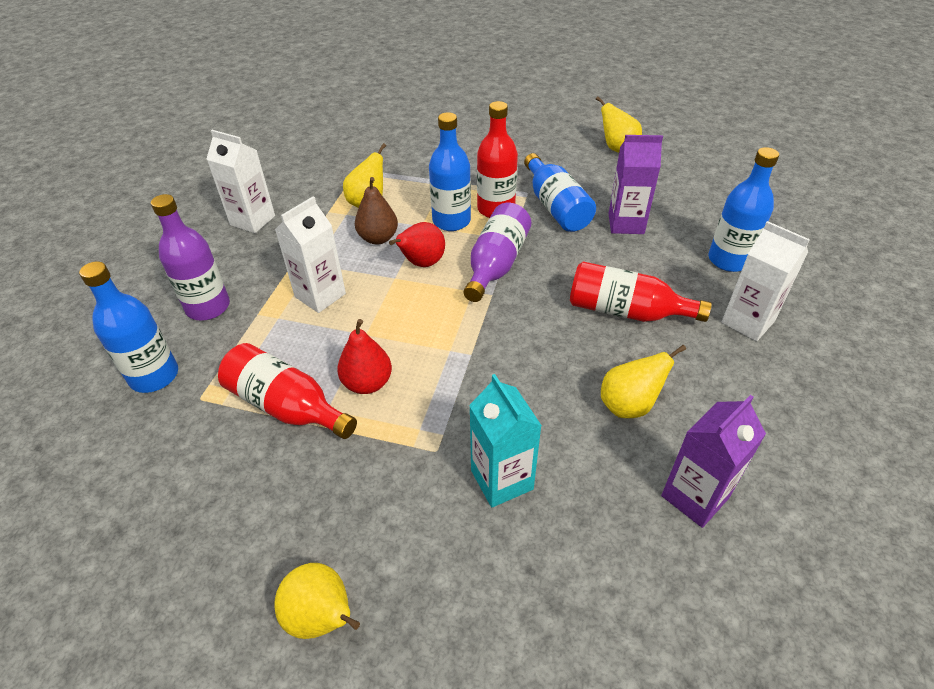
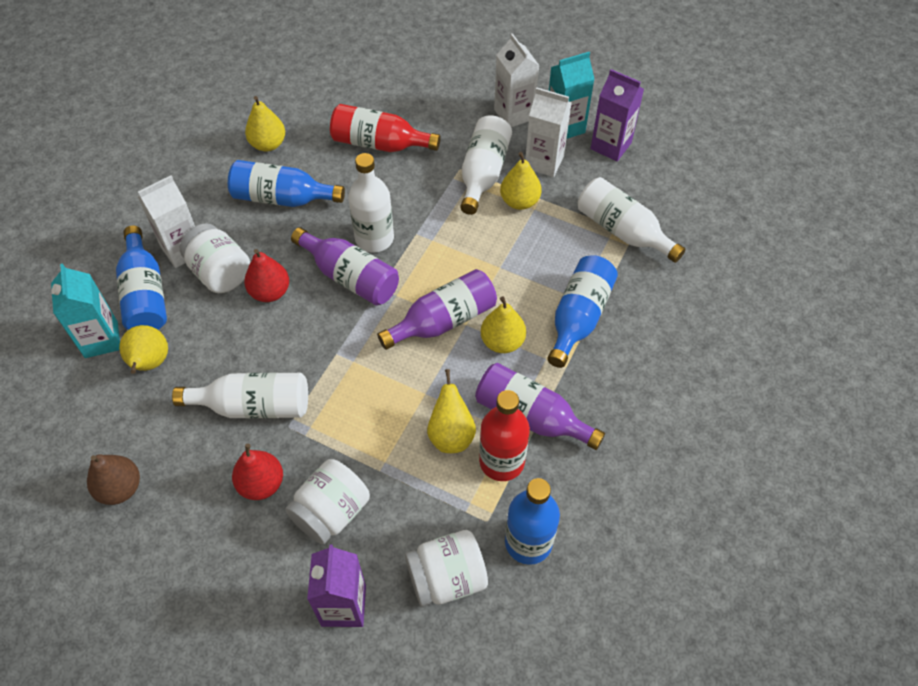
purple bottle: [151,194,230,320] [464,203,531,302] = 2 -> [291,227,399,306] [377,269,497,350] [475,363,605,450] = 3
red bottle: [218,343,357,439] [477,101,518,218] [570,261,712,322] = 3 -> [330,104,441,152] [479,390,530,481] = 2
turquoise carton: [469,374,542,507] = 1 -> [51,264,120,358] [549,52,594,139] = 2
white bottle: none = 0 -> [172,372,308,419] [348,153,394,252] [460,116,512,215] [578,177,685,263] = 4
white jar: none = 0 -> [180,223,250,293] [285,459,370,545] [405,530,488,607] = 3
yellow pear: [274,563,360,639] [343,143,386,208] [596,96,642,153] [601,345,686,418] = 4 -> [119,325,168,374] [245,96,285,152] [427,369,476,453] [481,296,526,353] [500,152,541,210] = 5

